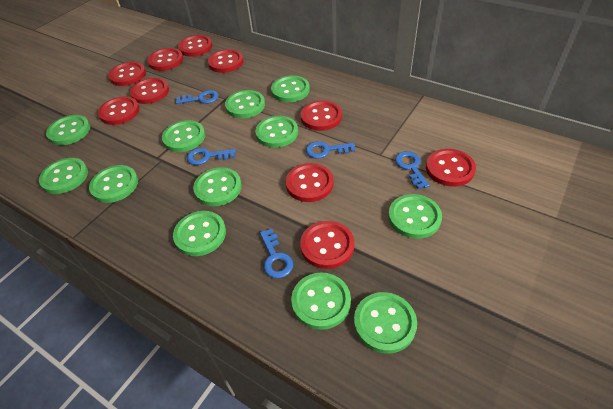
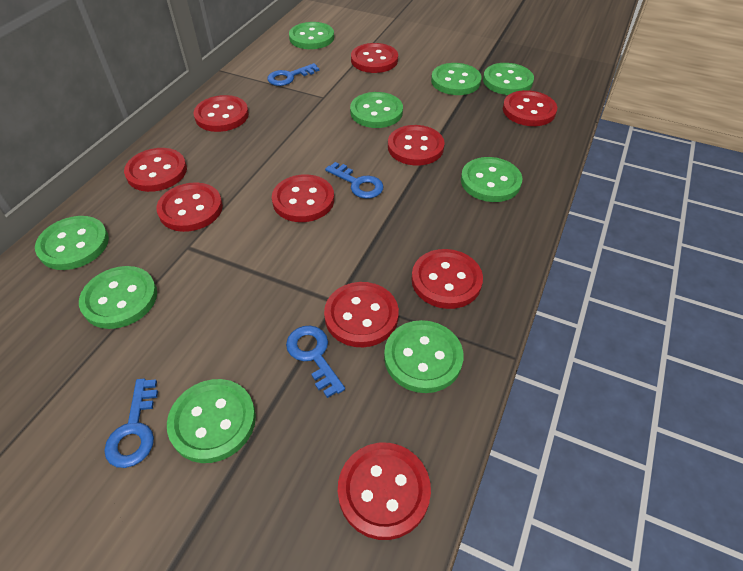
blue key: [176,90,219,104] [187,148,236,165] [260,229,293,278] [306,141,355,159] [395,151,430,189] = 5 -> [104,379,158,468] [267,63,319,86] [286,326,345,398] [325,162,384,199] = 4
green button: [39,158,88,194] [46,115,90,145] [89,165,138,203] [162,120,205,152] [173,211,226,256] [193,167,242,206] [225,90,265,118] [255,116,298,148] [271,75,310,102] [291,272,351,330] [354,292,417,354] [388,194,442,239] = 12 -> [35,216,109,270] [79,266,157,329] [167,379,256,463] [289,22,334,49] [350,92,403,128] [384,320,463,393] [431,63,482,95] [461,157,522,202] [483,63,534,95] = 9

